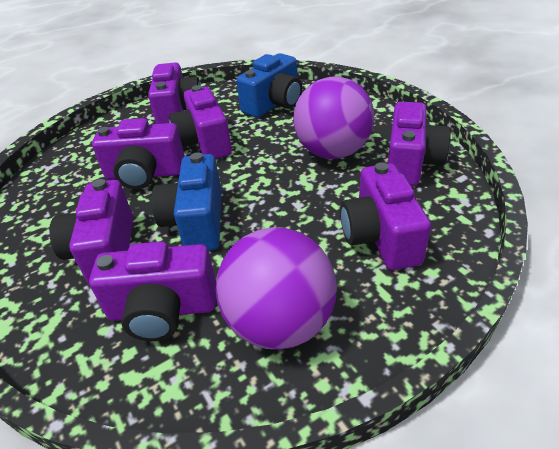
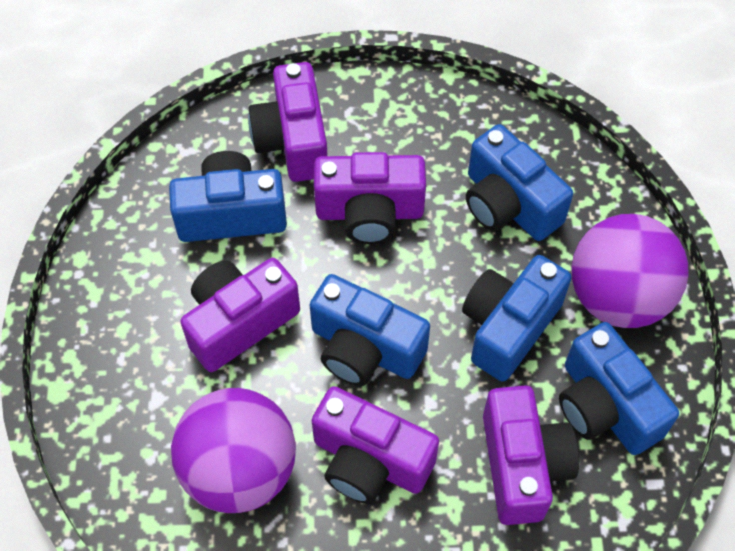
blue camera: [151,152,222,250] [236,53,302,118] = 2 -> [169,151,287,242] [310,274,430,386] [462,255,572,382] [466,124,573,241] [559,322,679,455] = 5
purple camera: [49,179,133,284] [89,241,216,341] [92,118,185,189] [148,62,200,124] [169,85,232,159] [340,162,431,270] [388,102,451,186] = 7 -> [180,258,300,372] [248,62,328,182] [312,386,439,504] [314,152,426,244] [483,385,579,525] = 5

